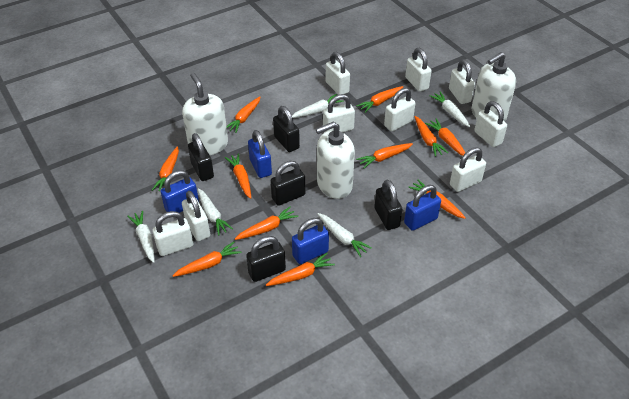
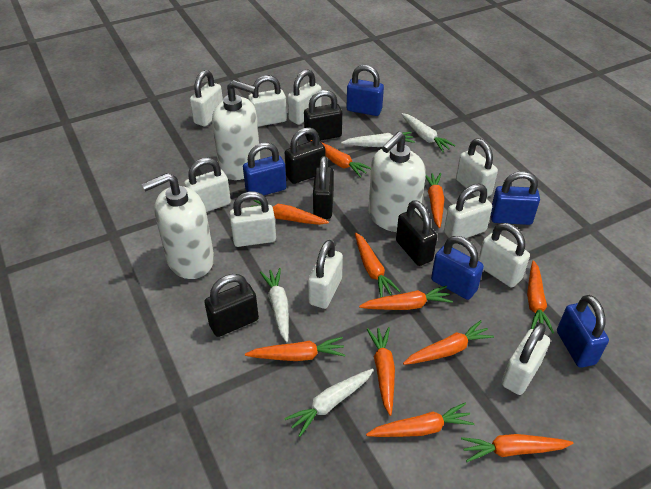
blue padlock: [160,170,199,213] [248,130,272,178] [292,218,329,264] [404,185,441,231] = 4 -> [243,142,286,195] [346,65,384,116] [431,236,484,300] [491,171,540,225] [557,295,609,368] = 5
white carrot: [127,211,155,263] [198,188,233,235] [292,94,344,118] [318,213,372,257] [430,92,470,127] = 5 -> [260,268,289,342] [284,369,374,437] [341,132,415,147] [401,113,456,152] = 4
white padlock: [152,211,193,256] [182,191,210,241] [323,94,355,132] [326,52,350,95] [384,88,415,131] [405,48,432,92] [449,59,475,104] [450,147,486,192] [474,101,507,147] = 9 -> [184,158,231,212] [190,70,223,127] [229,192,276,247] [248,75,287,127] [287,69,322,125] [308,240,343,309] [444,184,492,238] [456,139,498,197] [478,223,530,287] [502,323,550,395] = 10

